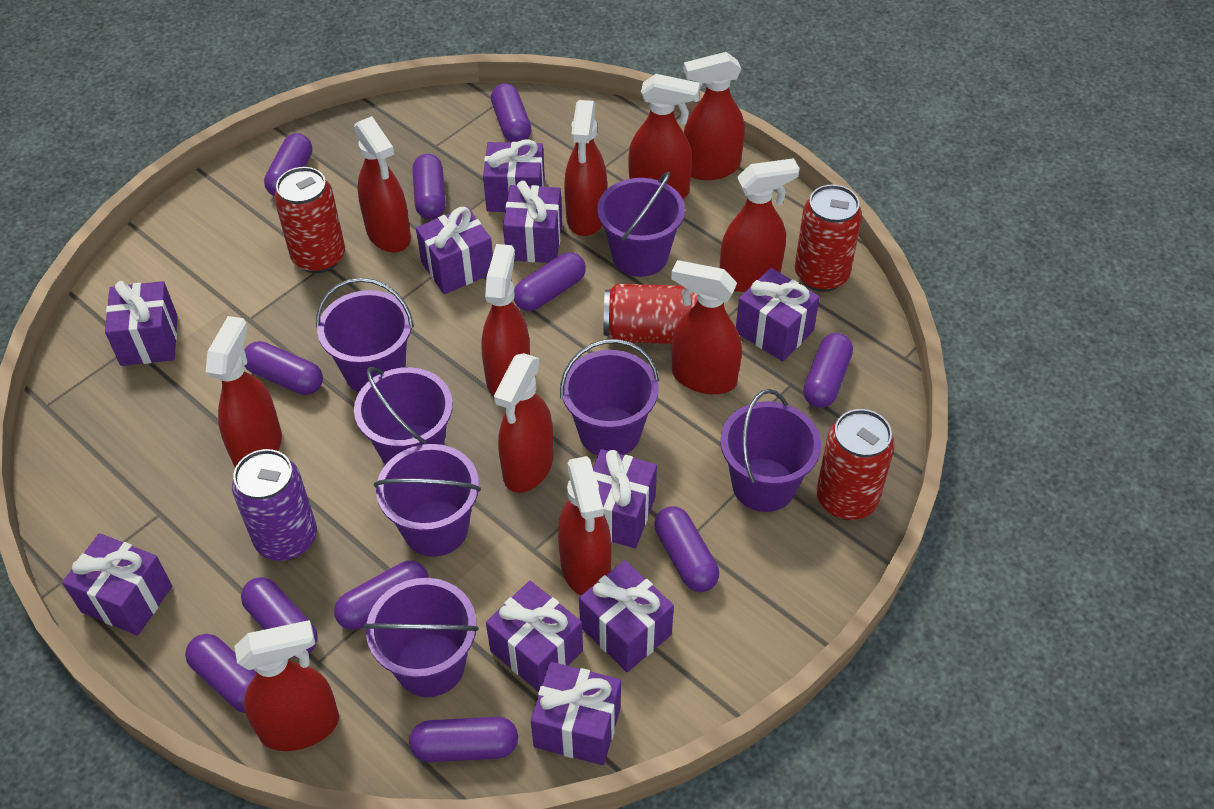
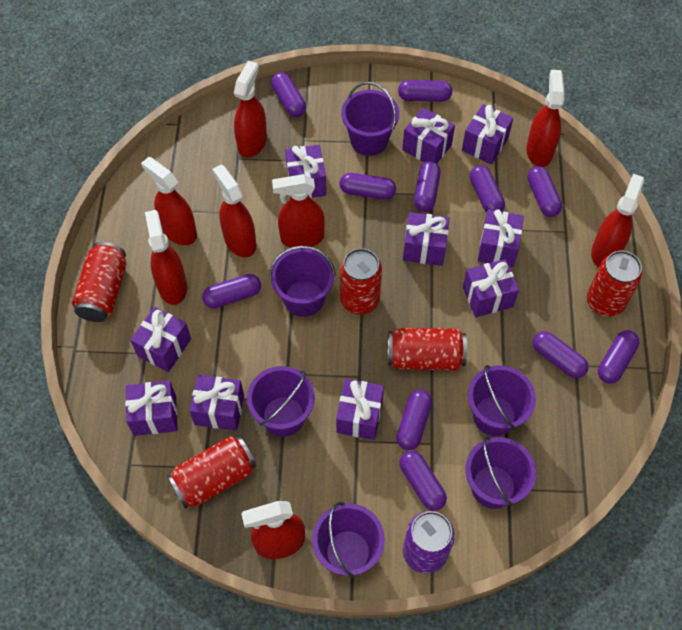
purple bucket: [316,278,414,392] [354,367,453,465] [363,578,479,697] [374,444,481,557] [560,339,659,456] [597,171,685,277] [720,389,821,512] = 7 -> [247,366,315,437] [269,246,336,317] [312,502,385,577] [341,82,399,156] [466,437,536,509] [468,365,536,436] = 6
red can: [274,167,345,273] [603,284,697,344] [795,185,862,292] [816,409,895,520] = 4 -> [72,242,127,322] [167,436,256,509] [340,248,382,315] [388,328,467,370] [587,251,642,317] = 5
red spray bottle: [206,316,282,467] [234,620,339,751] [354,116,411,253] [481,244,530,397] [494,353,553,493] [558,456,612,595] [564,100,607,236] [629,74,700,199] [671,260,742,394] [683,52,745,180] [720,158,800,292] = 11 -> [141,157,197,245] [145,210,187,305] [212,164,256,257] [234,61,267,158] [241,501,305,559] [272,174,325,248] [526,70,565,167] [591,174,644,267] = 8

